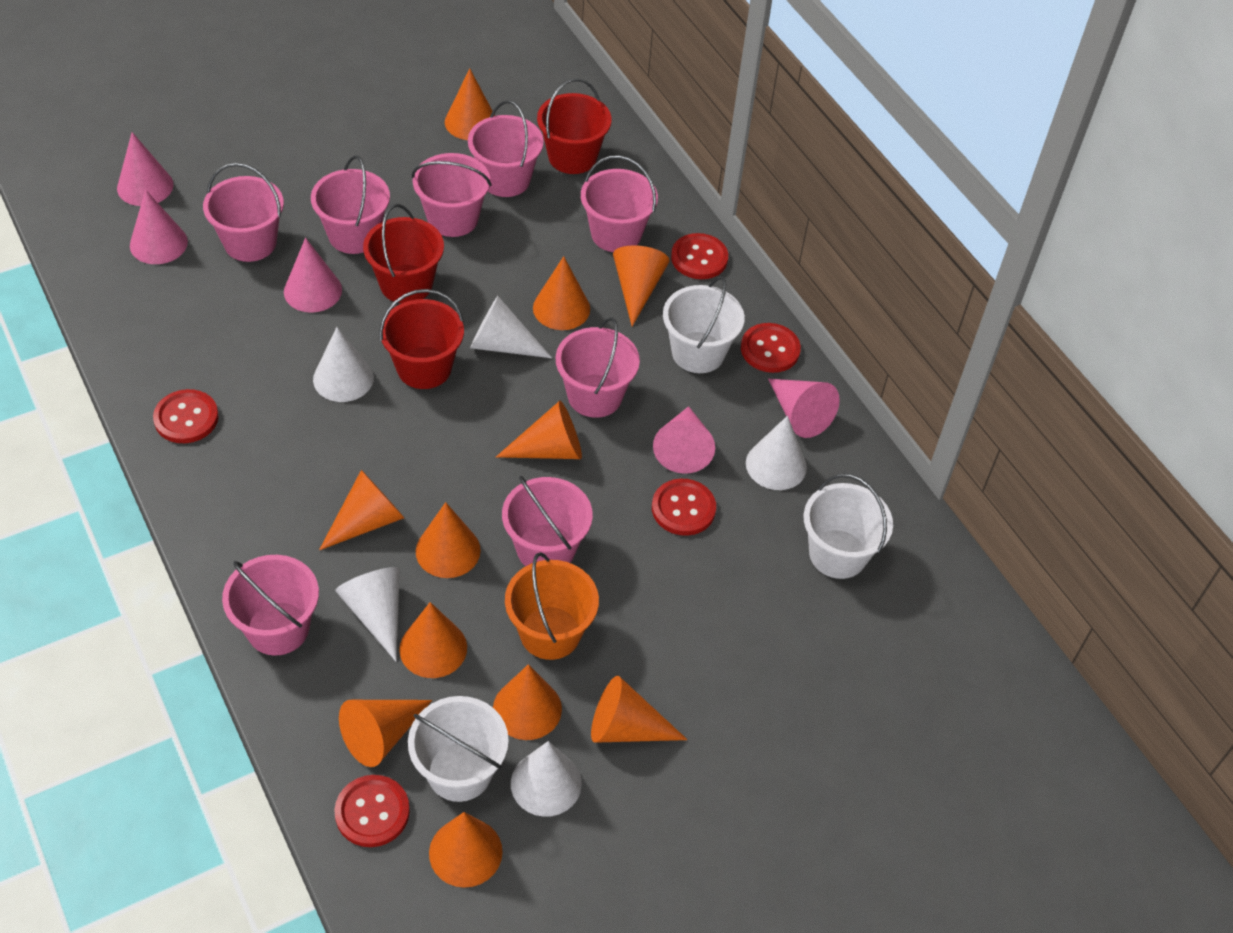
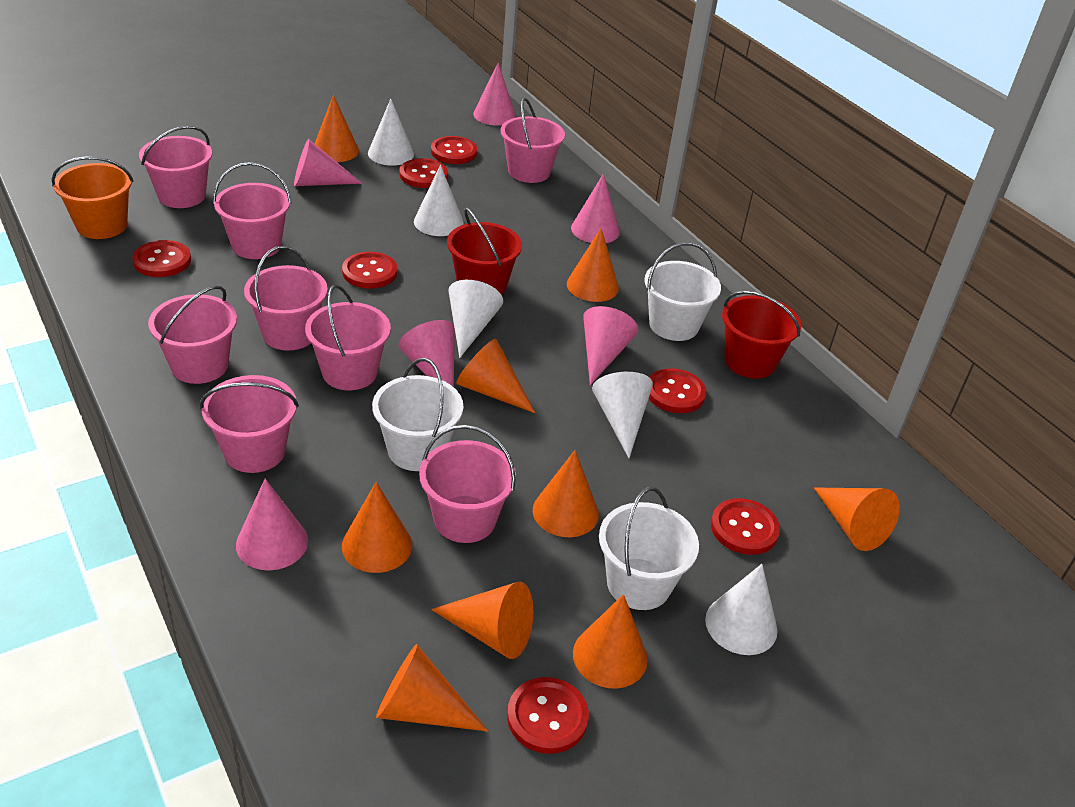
orange cone: [319,470,404,550] [339,700,432,767] [399,602,467,678] [416,502,481,578] [429,812,503,888] [445,68,495,140] [493,664,562,740] [496,401,582,459] [533,256,590,330] [591,676,688,743] [613,245,670,326] = 11 -> [315,95,359,162] [342,482,412,573] [376,644,488,731] [431,581,533,659] [456,339,535,413] [533,450,599,537] [567,228,619,302] [573,594,648,688] [814,487,900,551] = 9
pink cone: [117,132,174,206] [130,190,188,264] [284,238,342,313] [653,406,715,474] [768,379,840,438] = 5 -> [236,479,308,570] [294,139,362,186] [399,320,455,387] [473,63,516,126] [571,174,620,243] [583,306,638,385] = 6
red bucket: [363,204,444,303] [379,289,464,389] [537,78,612,174] = 3 -> [447,208,522,295] [722,291,802,379] = 2
red button: [153,389,219,443] [334,775,410,847] [652,479,716,536] [671,233,728,279] [741,323,801,373] = 5 -> [132,240,191,277] [342,252,397,289] [400,158,448,188] [431,136,477,164] [507,677,589,754] [649,368,706,413] [711,498,780,555] = 7

